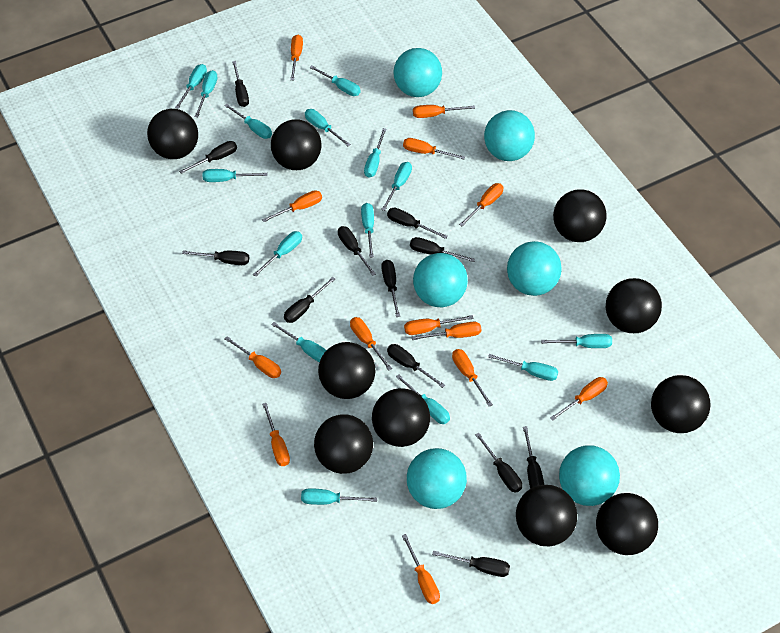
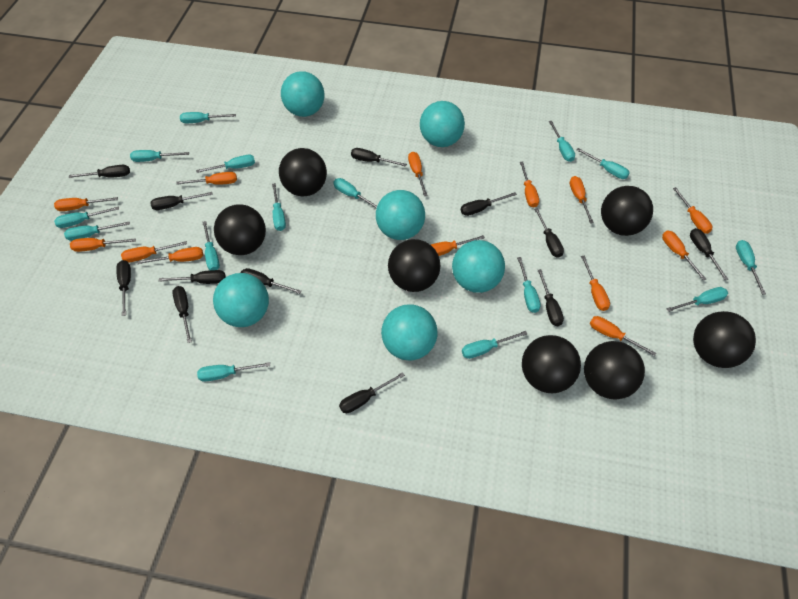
black ball: [147,109,198,159] [271,120,322,170] [314,414,373,474] [318,342,375,399] [372,388,430,447] [516,485,577,546] [553,189,606,242] [596,493,658,555] [606,278,662,333] [651,375,711,433] = 10 -> [214,204,266,255] [279,148,327,197] [388,239,440,292] [522,335,581,393] [584,341,645,400] [601,186,653,236] [693,311,756,368] = 7

